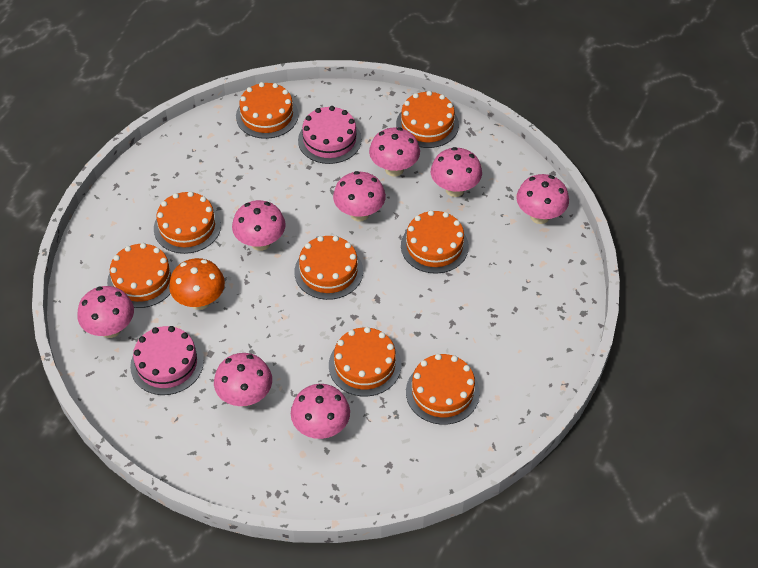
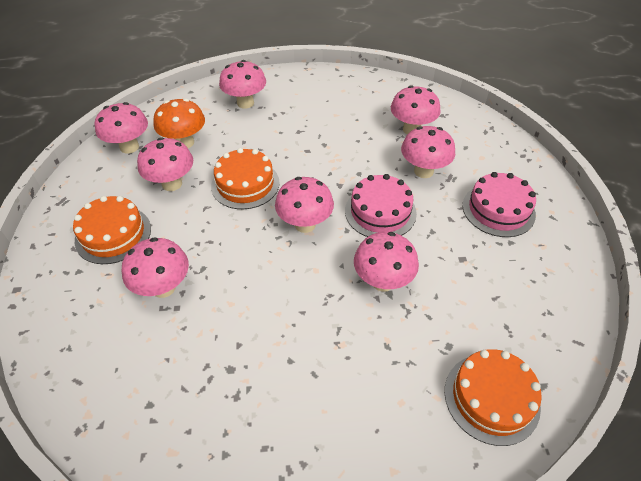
orange cake: [107,243,175,308] [154,191,221,254] [236,82,299,139] [294,236,363,300] [329,327,401,396] [396,91,459,148] [401,210,469,274] [406,354,480,425] = 8 -> [73,196,151,264] [211,148,280,209] [445,349,542,446] = 3

